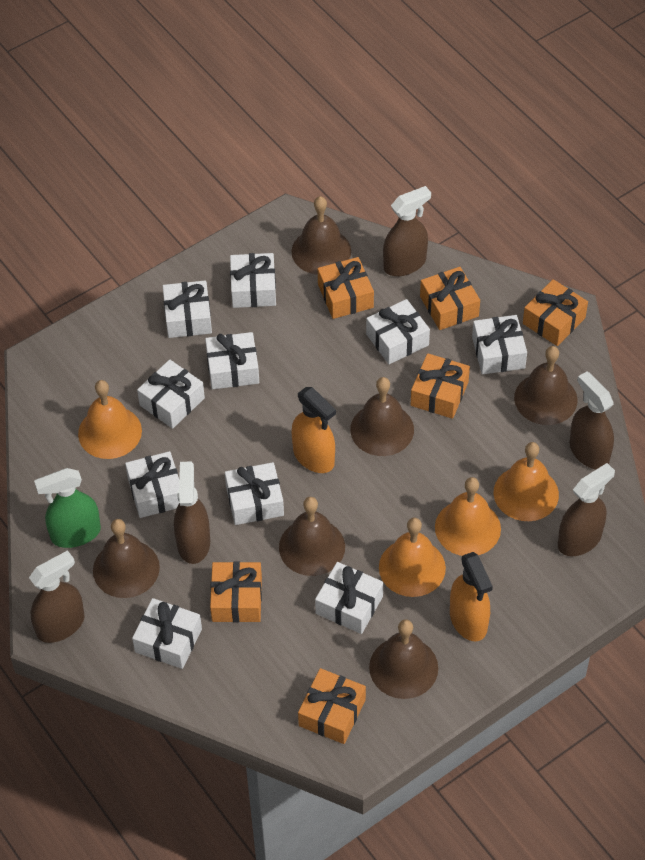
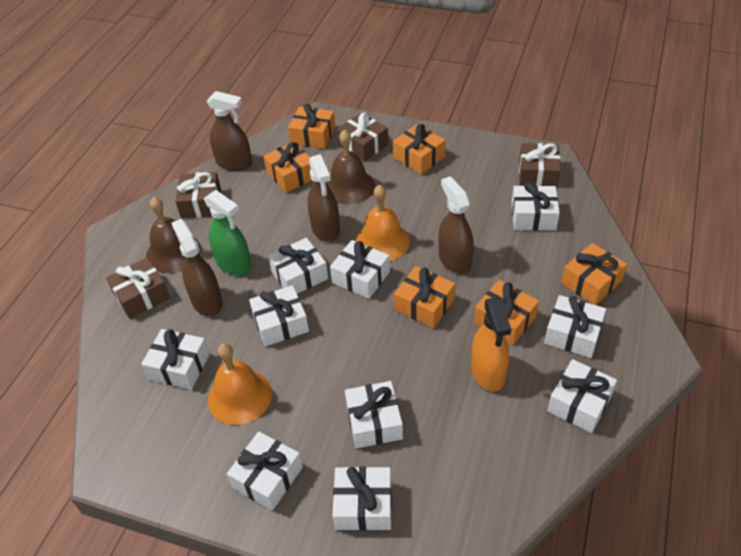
brown bell: [93,519,160,598] [279,497,345,576] [291,196,351,275] [350,377,414,456] [369,620,438,699] [514,346,578,425] = 6 -> [146,197,201,273] [326,129,375,204] = 2
brown gift: none = 0 -> [106,258,170,319] [175,172,221,218] [336,112,388,162] [519,143,561,188] = 4
brown spray bottle: [29,550,85,643] [174,462,210,564] [383,186,431,276] [558,463,615,556] [570,372,614,469] = 5 -> [171,219,222,316] [207,91,252,171] [308,154,340,242] [438,176,474,274] = 4
orange bell: [78,380,142,459] [379,518,446,597] [435,477,501,556] [494,442,559,521] = 4 -> [208,343,272,425] [355,185,410,261] = 2
orange spray bottle: [292,387,336,473] [450,552,493,642] = 2 -> [471,297,511,391] = 1

